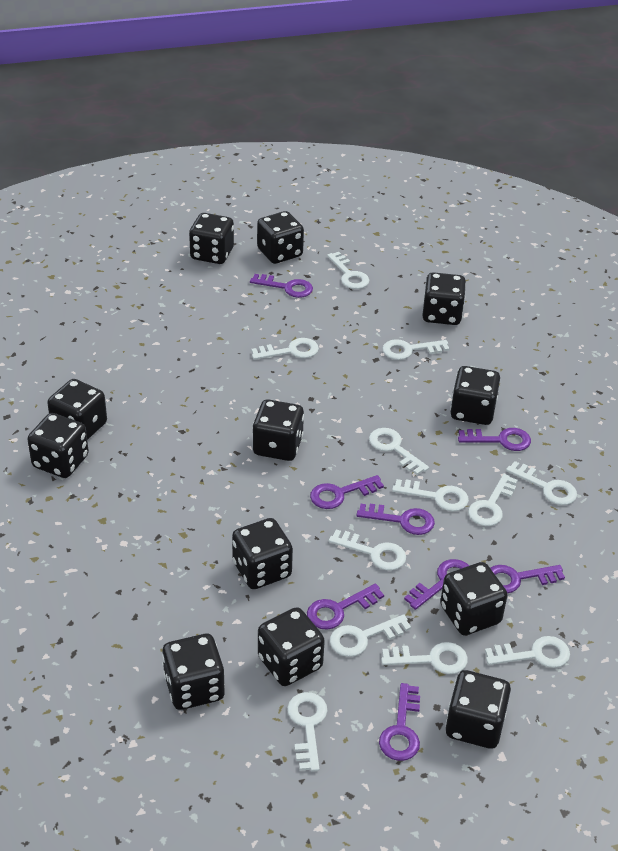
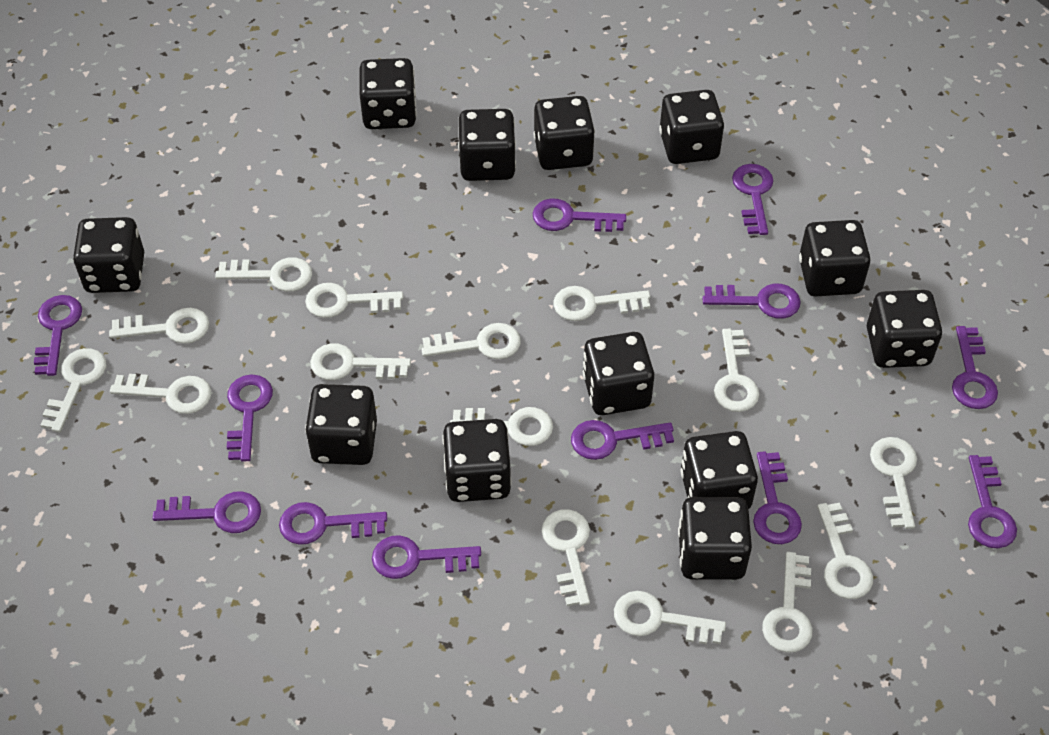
purple key: [250,274,313,298] [307,584,384,630] [310,475,384,509] [356,504,435,535] [379,683,420,761] [404,559,469,610] [458,428,531,451] [490,565,565,593] = 8 -> [34,295,82,376] [153,491,261,533] [227,375,273,462] [279,502,387,545] [372,535,481,579] [533,198,626,232] [571,420,674,460] [702,284,801,319] [732,164,773,235] [753,451,802,544] [952,326,998,409] [968,455,1017,548] = 12
white key: [251,338,319,360] [287,692,327,771] [327,252,369,289] [329,530,406,570] [330,614,411,657] [369,428,429,475] [381,642,468,674] [382,339,449,360] [392,479,469,511] [468,474,518,526] [485,636,570,668] [506,461,577,505] = 12 -> [41,348,106,432] [109,308,209,344] [110,374,211,414] [215,257,312,292] [305,283,403,318] [310,343,411,380] [422,323,521,359] [450,407,553,446] [542,509,590,606] [554,286,650,321] [614,591,726,644] [714,329,759,412] [762,552,813,653] [817,503,873,599] [870,437,917,529] = 15

